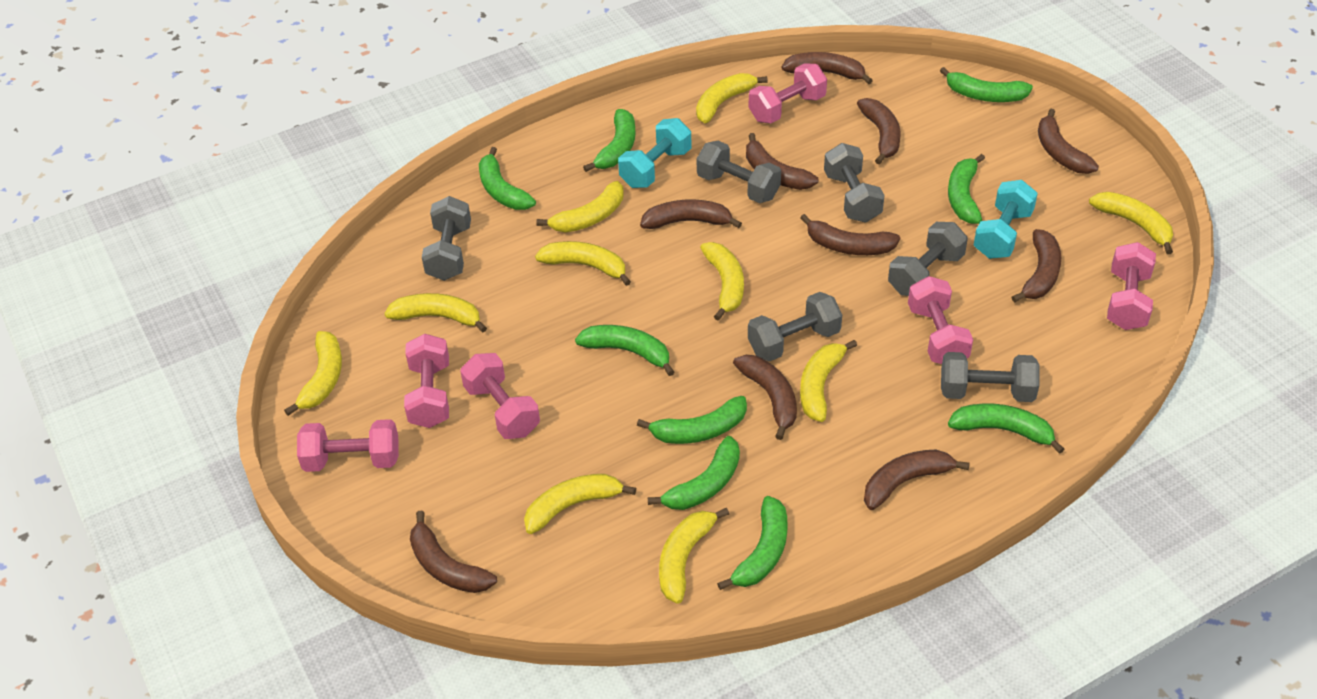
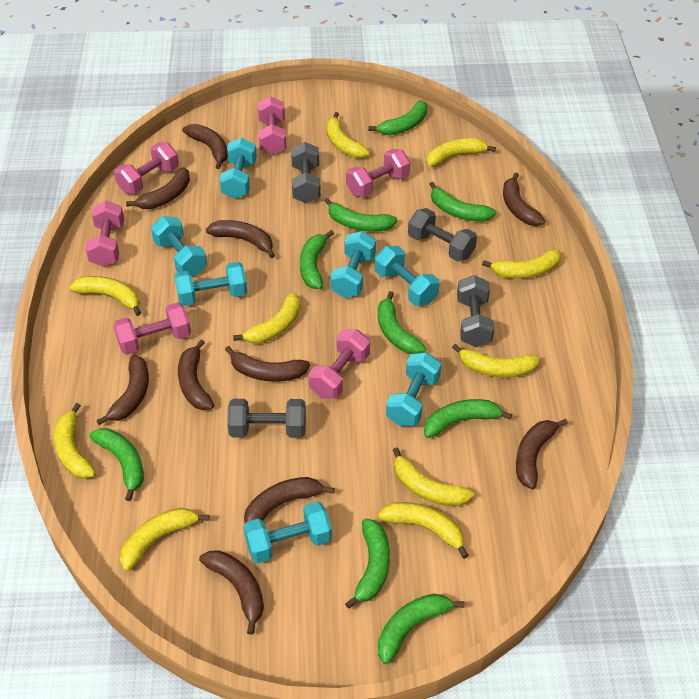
grey dumbbell: [422,196,471,281] [697,141,781,203] [748,292,842,362] [824,143,885,222] [888,222,968,296] [941,352,1040,402] = 6 -> [227,399,306,438] [291,142,321,203] [408,208,477,262] [457,275,494,347] = 4
turquoise dumbbell: [618,118,691,188] [974,180,1038,259] = 2 -> [151,216,207,276] [174,262,247,306] [220,138,257,199] [243,501,332,564] [330,231,376,298] [375,246,440,306] [386,352,441,426] = 7

